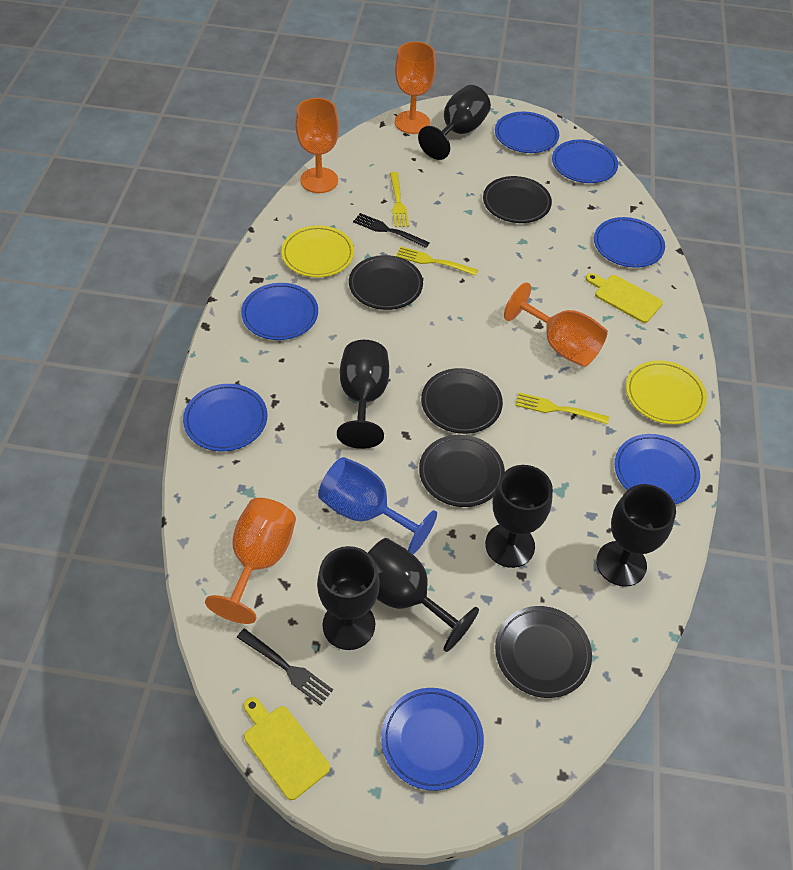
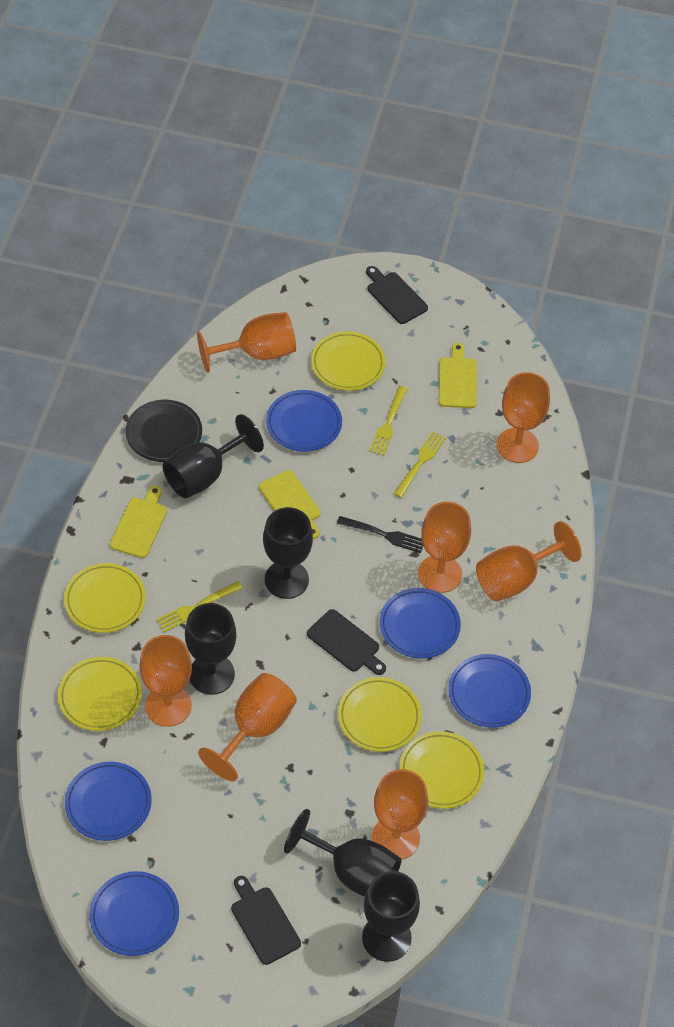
black cutting board: none = 0 -> [231,876,301,965] [307,609,386,675] [366,266,428,324] = 3
black fork: [237,628,333,706] [353,213,430,248] = 2 -> [337,516,423,553] = 1
black goblet: [317,546,380,650] [337,340,389,449] [368,538,479,652] [418,85,491,160] [485,465,553,568] [596,484,676,587] = 6 -> [163,414,264,498] [185,603,236,695] [263,507,313,599] [284,809,402,897] [362,871,420,962] = 5
black plate: [349,255,423,310] [419,435,505,507] [421,368,503,434] [483,176,552,223] [495,606,592,698] = 5 -> [125,400,202,462] = 1
blue goblet: [318,457,437,554] = 1 -> none = 0
blue plate: [183,384,268,451] [241,283,318,340] [381,688,484,791] [495,112,559,153] [552,139,618,183] [594,217,665,268] [615,434,700,504] = 7 -> [65,762,152,841] [90,871,179,956] [266,390,342,452] [380,588,461,658] [448,654,531,728] = 5
orange goblet: [205,498,296,624] [295,98,339,193] [395,42,436,134] [504,283,608,367] = 4 -> [139,635,192,727] [197,312,296,373] [198,673,297,781] [372,769,428,860] [418,502,471,593] [476,521,582,601] [497,372,550,463] = 7
yellow cutting board: [244,697,330,800] [586,273,663,323] = 2 -> [110,486,167,558] [259,470,321,539] [439,343,477,408] = 3
yellow plate: [281,225,354,277] [626,360,707,425] = 2 -> [58,657,142,731] [64,563,146,633] [311,331,386,391] [338,677,422,752] [400,731,484,809] = 5

